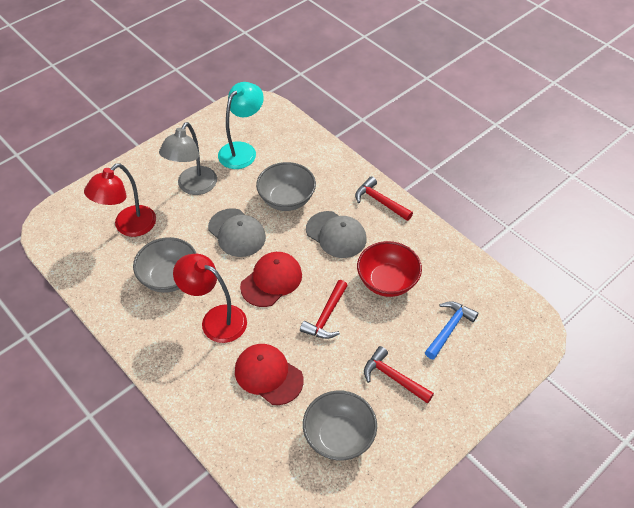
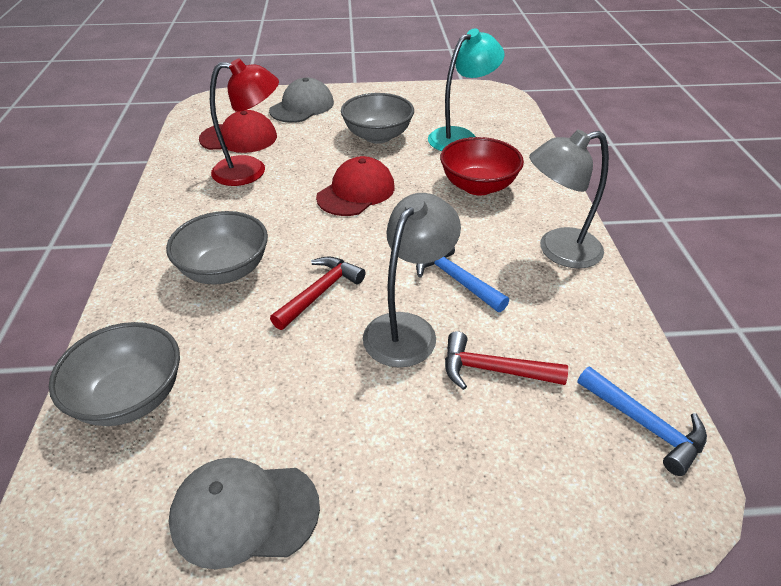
blue hammer: [425,301,479,359] = 1 -> [416,247,509,312] [577,367,707,476] = 2
grey lamp: [159,122,217,195] = 1 -> [363,193,461,368] [529,130,609,269] = 2
red hammer: [300,280,348,339] [355,176,413,221] [364,346,434,404] = 3 -> [270,256,366,330] [445,331,568,390] = 2
red lamp: [84,163,156,237] [173,254,247,343] = 2 -> [210,59,279,186] = 1

